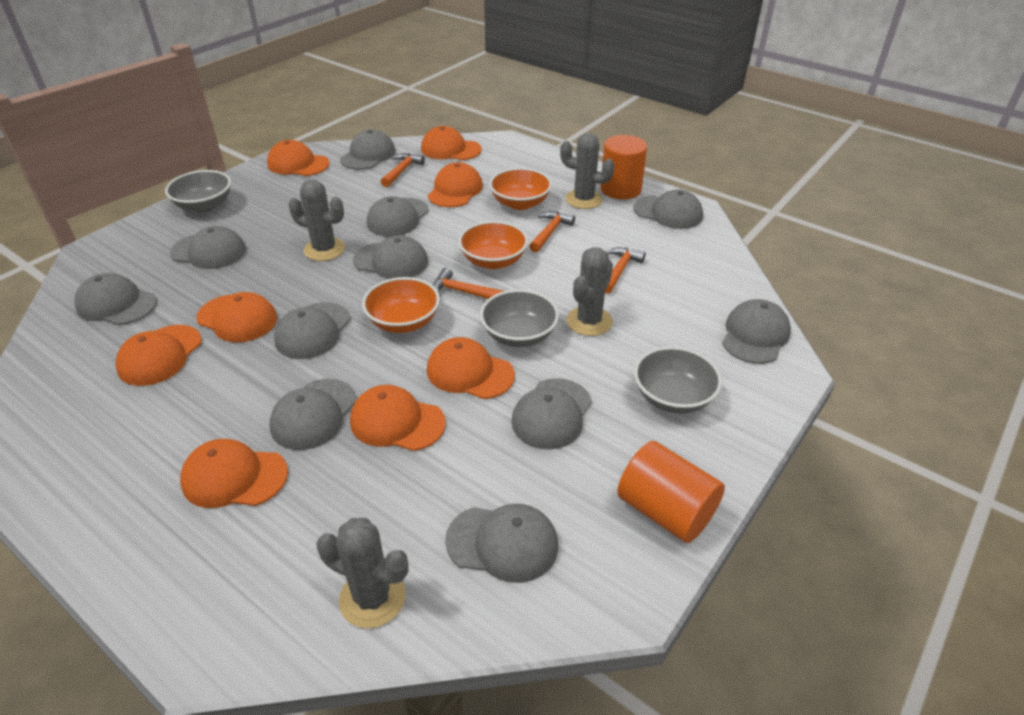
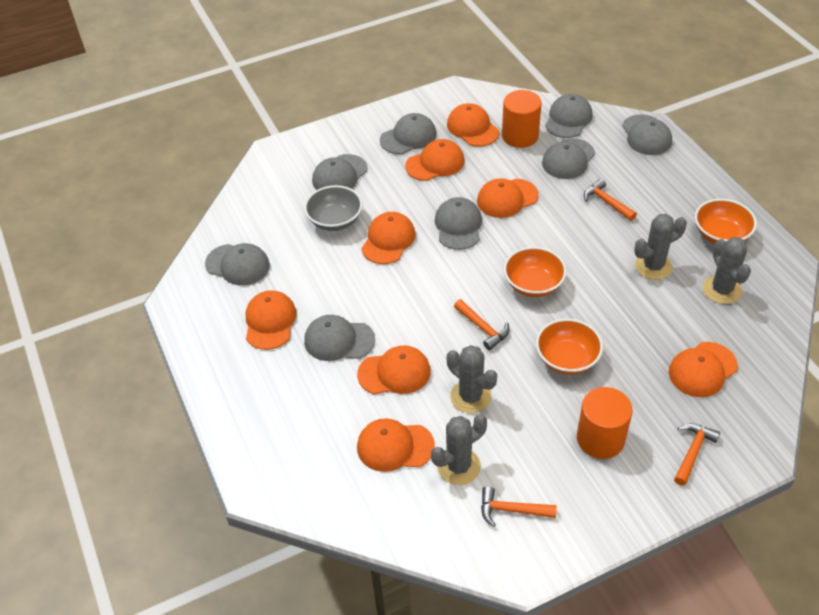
grey bowl: [165,170,231,212] [480,289,559,347] [634,346,722,414] = 3 -> [304,185,363,231] = 1
grey cap: [74,273,157,325] [170,226,246,269] [270,379,356,450] [274,302,350,359] [340,129,396,170] [353,235,428,279] [367,196,429,237] [445,504,558,583] [511,378,592,450] [633,189,703,229] [722,299,791,364] = 11 -> [205,243,270,286] [304,315,375,361] [312,154,368,190] [380,113,437,154] [435,197,482,250] [542,138,595,179] [545,94,593,138] [622,114,672,155] = 8

